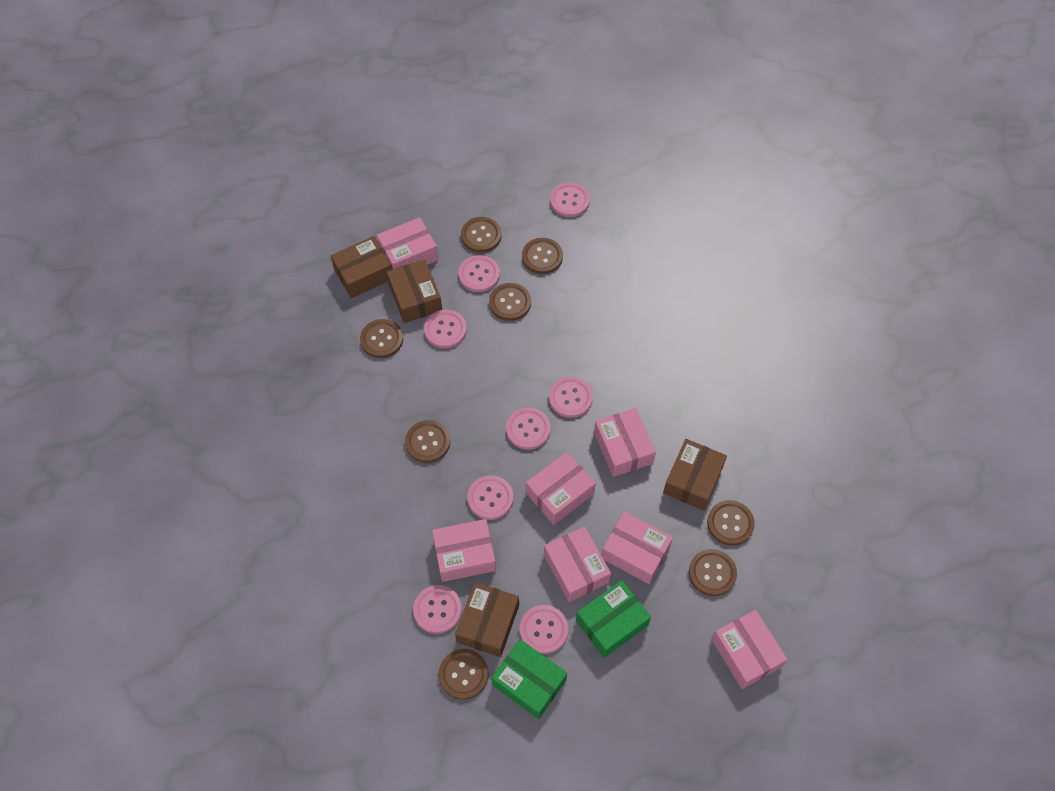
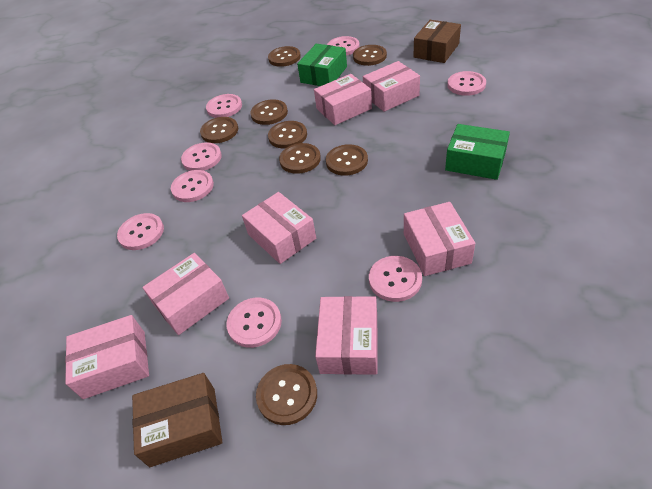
brown box: [331,236,393,298] [387,259,442,323] [455,582,519,657] [663,439,727,511] = 4 -> [132,373,222,467] [413,20,461,63] = 2

